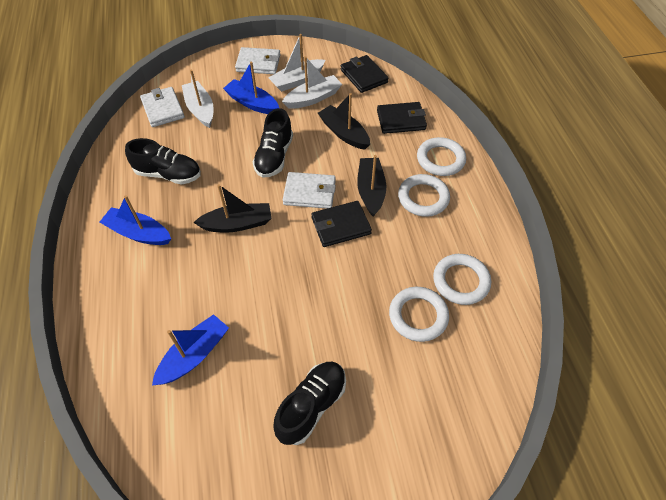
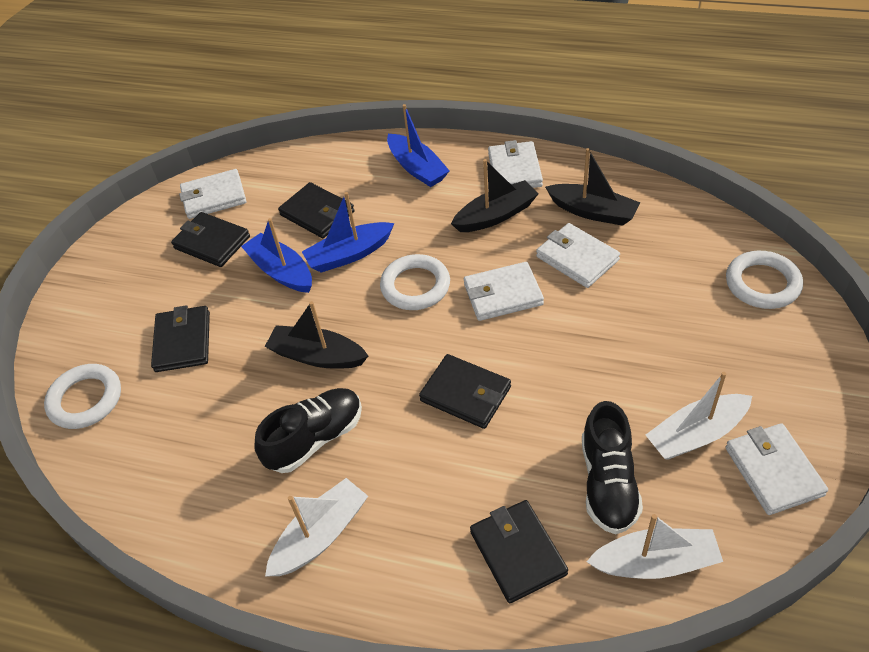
black shoe: [125,138,201,185] [253,108,293,178] [273,362,346,445] = 3 -> [254,388,362,473] [582,401,643,534] = 2
black wallet: [311,201,372,247] [341,55,389,93] [377,102,427,134] = 3 -> [151,305,210,372] [171,212,250,267] [278,182,354,238] [419,354,511,429] [470,500,568,603] = 5
white ring: [389,287,449,342] [398,174,450,217] [417,137,466,176] [433,254,491,305] = 4 -> [44,364,121,429] [380,254,450,310] [726,251,803,309] = 3
white wallet: [140,87,185,127] [235,47,280,74] [283,172,336,209] = 3 -> [179,169,246,219] [464,262,544,321] [488,140,543,188] [536,223,620,288] [725,423,828,515] = 5

